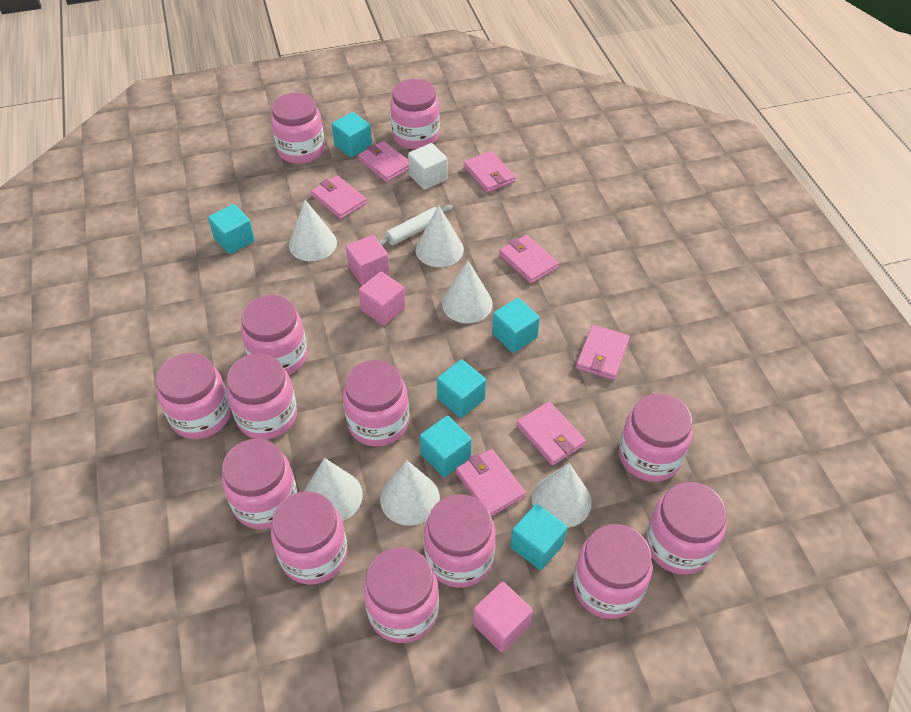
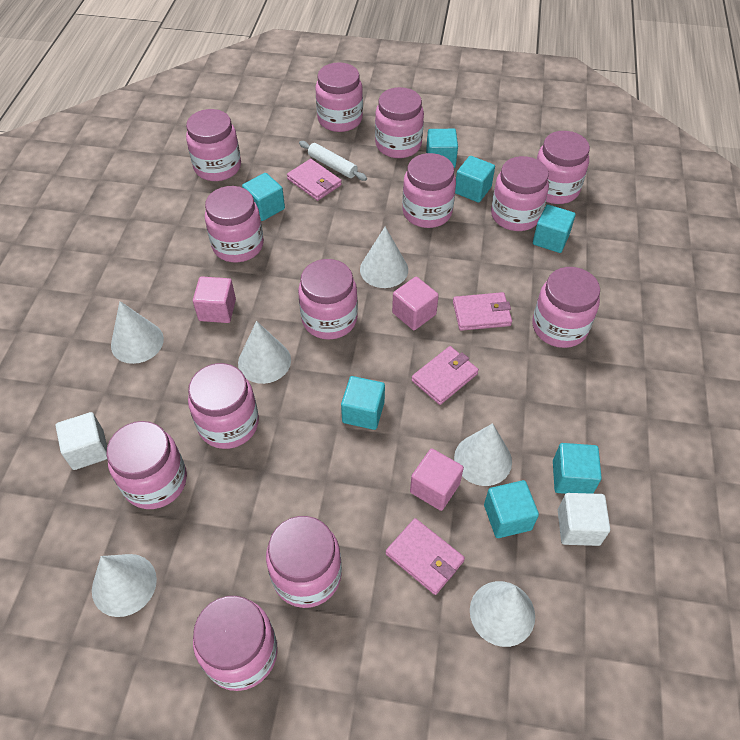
pink wallet: [311,175,367,219] [358,141,409,182] [456,449,526,517] [463,151,516,193] [499,235,559,284] [516,401,586,466] [576,325,630,380] = 7 -> [287,159,342,201] [386,518,465,595] [411,346,479,405] [453,292,512,331] = 4
turquoise cube: [208,204,255,254] [332,112,372,158] [420,416,472,477] [437,360,486,418] [492,298,540,353] [510,504,568,570] = 6 -> [242,173,285,221] [341,376,385,430] [426,129,458,168] [455,156,495,203] [484,480,539,538] [533,204,576,253] [553,443,602,494] = 7
white cube: [408,143,448,190] = 1 -> [55,412,107,470] [558,493,610,546] = 2

